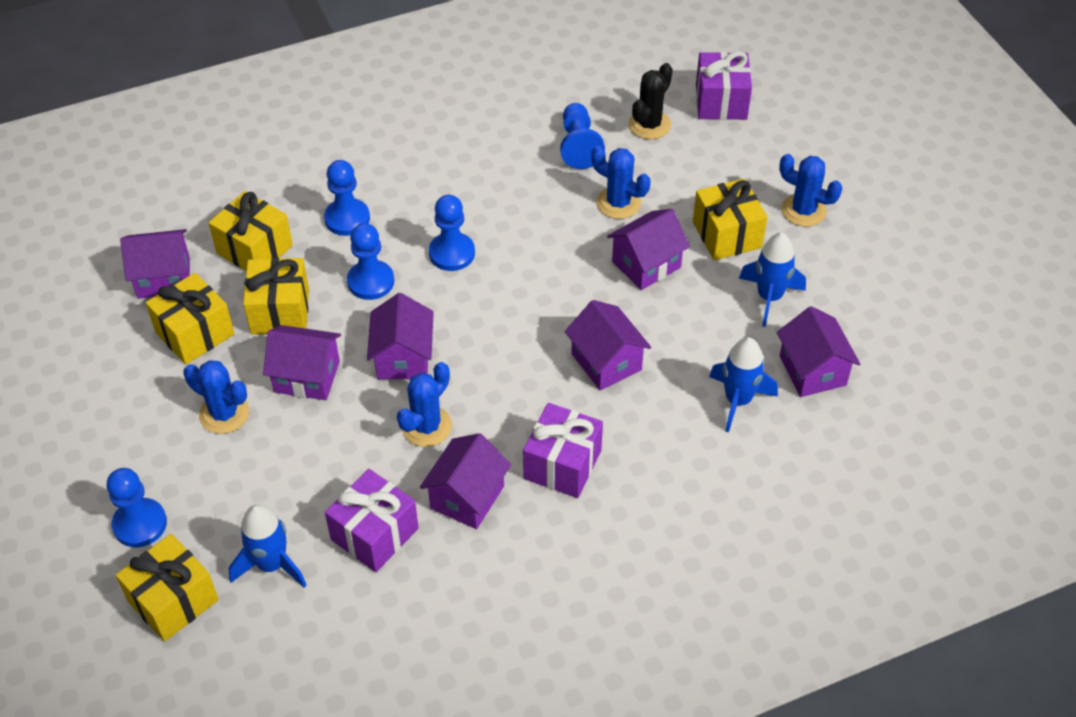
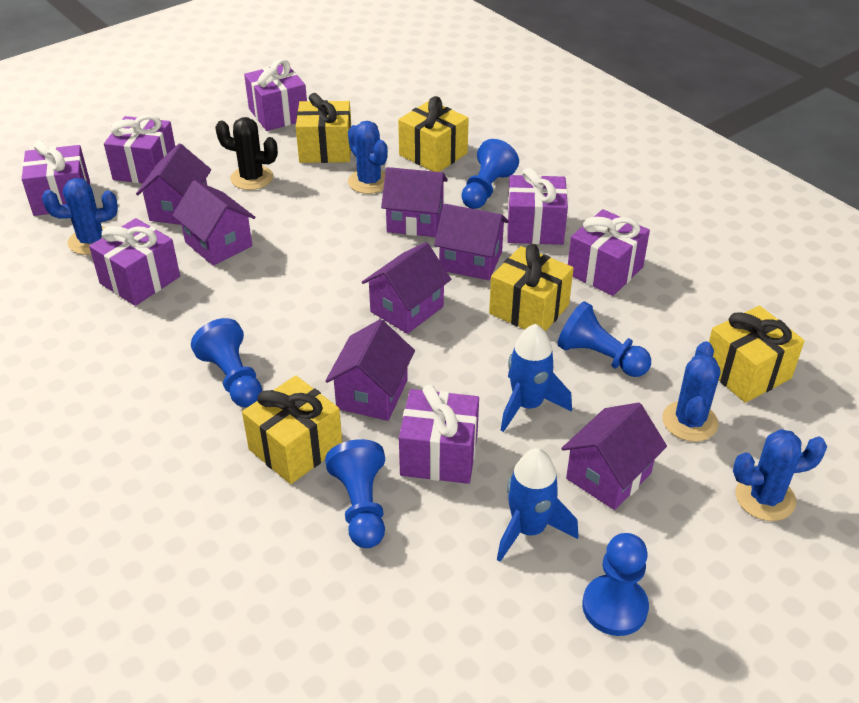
blue rocket: [229,505,307,588] [709,337,778,432] [739,233,806,327] = 3 -> [497,448,578,562] [501,324,572,432] = 2
purple gift: [325,469,419,572] [523,403,603,498] [696,51,752,120] = 3 -> [22,141,90,216] [89,218,180,306] [104,115,175,183] [244,59,307,131] [399,384,479,484] [507,168,568,245] [568,209,650,296] = 7

